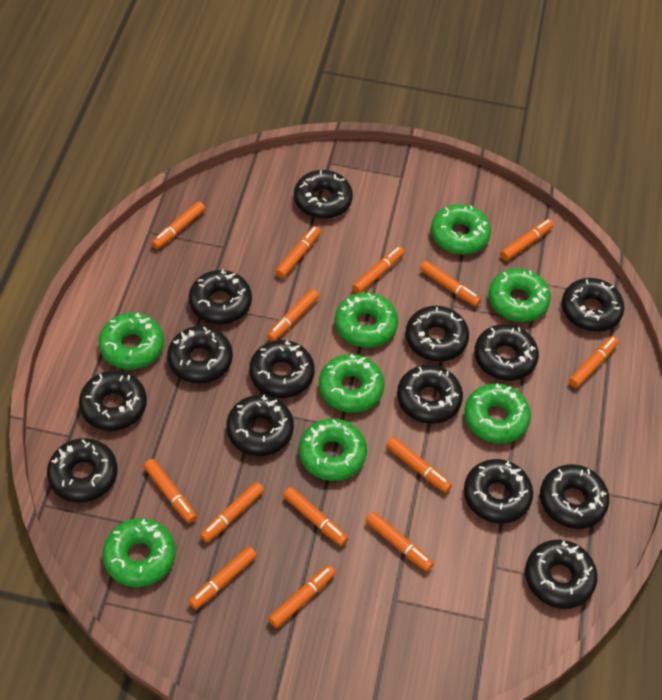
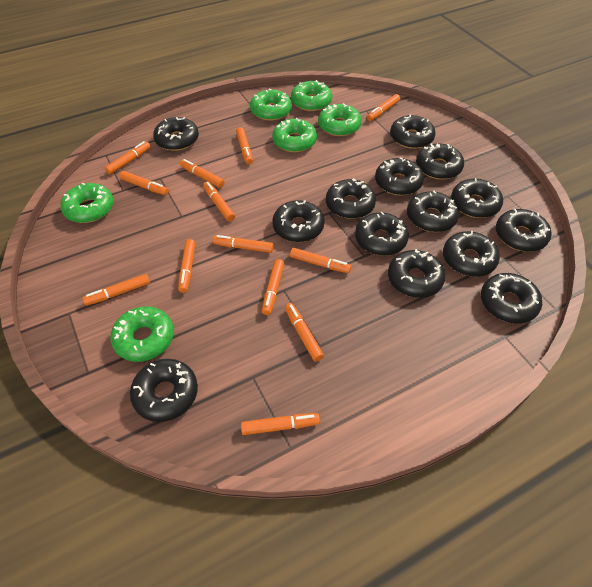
green donut: [98,312,164,370] [102,518,175,587] [299,418,367,481] [319,354,384,413] [335,292,398,348] [431,204,491,255] [464,383,531,444] [488,268,551,322] = 8 -> [61,183,113,223] [111,306,174,362] [250,88,292,121] [272,118,317,153] [291,80,332,111] [318,103,362,136] = 6
orange marker: [144,459,197,523] [152,201,205,249] [189,546,257,609] [200,482,264,542] [267,289,319,341] [268,565,336,628] [275,226,321,278] [283,487,348,546] [352,246,404,293] [366,512,434,571] [386,437,452,493] [420,261,481,307] [500,219,554,261] [569,336,619,388] = 14 -> [83,274,150,306] [105,141,151,175] [120,171,169,195] [178,239,196,293] [180,159,225,188] [203,182,235,222] [213,235,274,253] [236,127,253,165] [241,413,320,435] [262,259,284,315] [285,303,324,362] [290,248,351,273] [367,94,400,121] = 13

